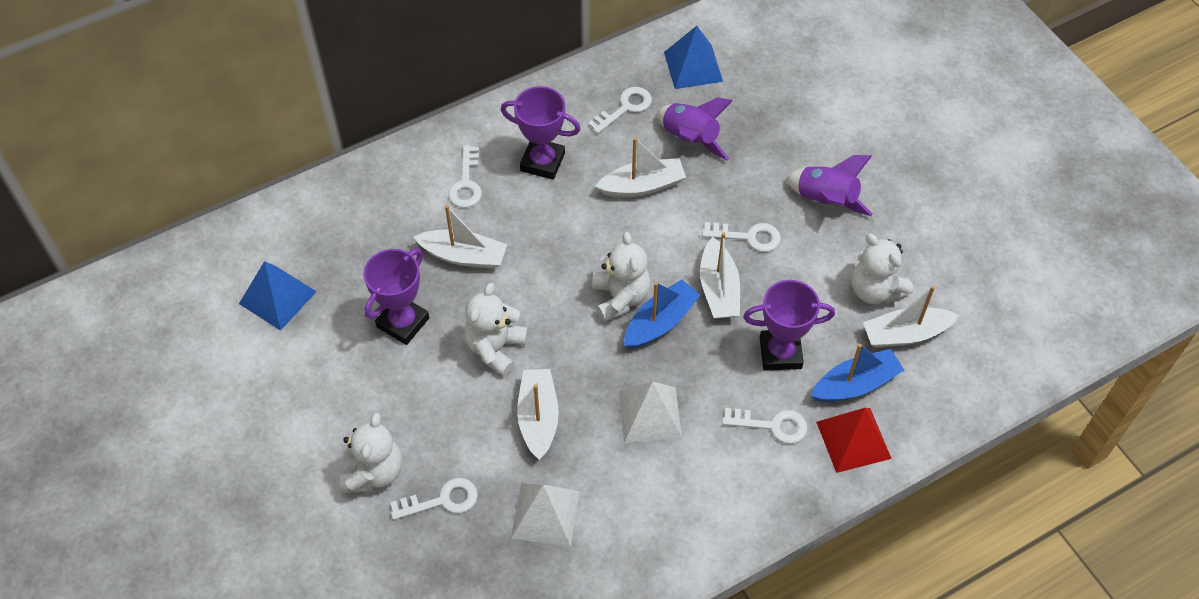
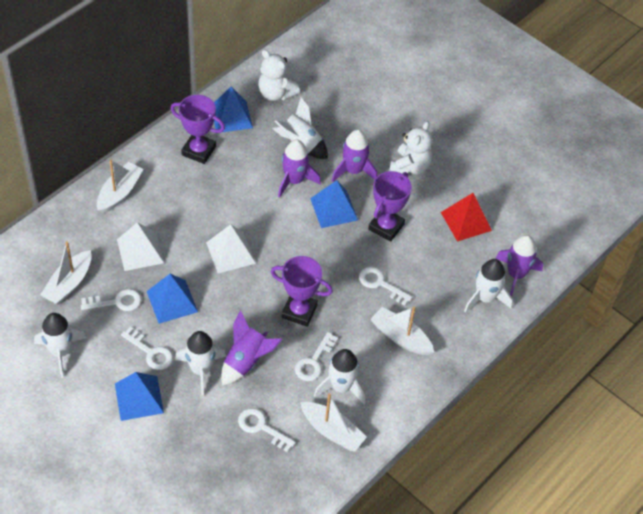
blue boat: [624,279,700,349] [811,344,904,402] = 2 -> none = 0
blue pyramid: [239,261,317,331] [664,26,723,89] = 2 -> [115,372,164,421] [147,274,198,324] [214,86,253,132] [310,180,358,228] = 4
purple rocket: [658,97,733,160] [786,155,872,216] = 2 -> [221,311,283,385] [278,139,321,198] [332,130,377,182] [495,235,543,297] = 4
white boat: [414,205,507,269] [517,369,559,460] [595,137,686,197] [700,232,740,318] [863,286,960,348] = 5 -> [40,241,92,304] [97,159,144,214] [300,393,367,452] [370,307,434,355] = 4
white rocket: none = 0 -> [34,313,86,378] [175,331,226,396] [272,98,328,159] [314,349,365,404] [464,259,513,313] = 5
white teddy bear: [340,413,402,493] [464,283,528,377] [592,232,650,322] [852,233,913,304] = 4 -> [258,50,300,101] [389,121,432,174] = 2

